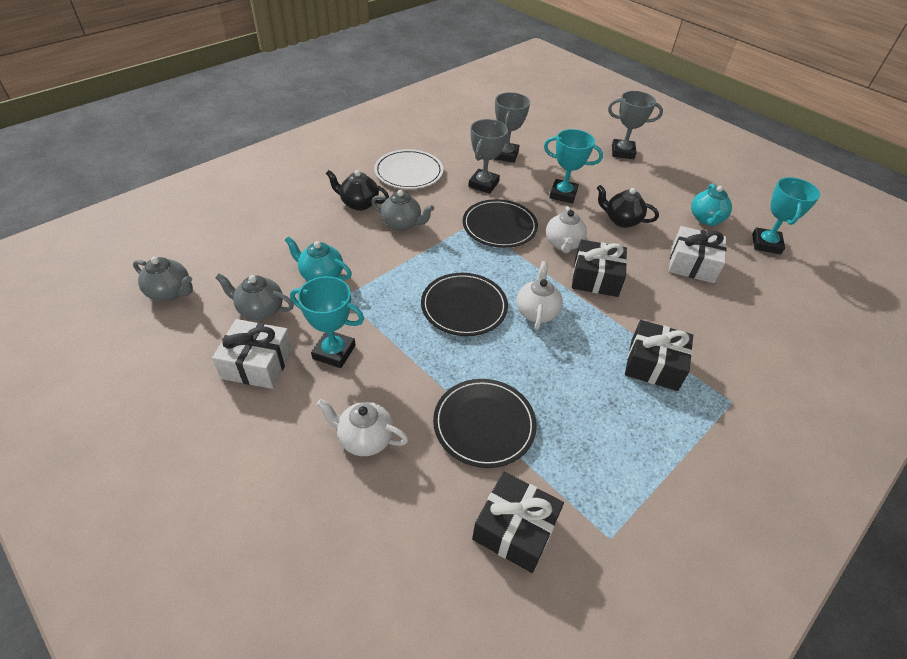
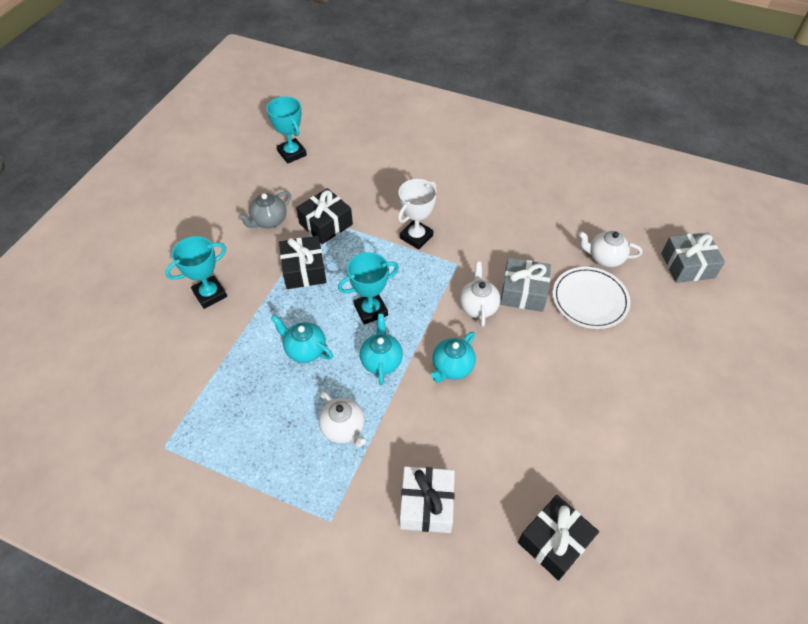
black plate: [421,273,508,336] [433,379,537,468] [463,199,538,248] = 3 -> none = 0
black teapot: [326,170,389,211] [597,185,659,228] = 2 -> none = 0
grey gift: none = 0 -> [500,258,551,312] [661,232,725,283] = 2
grey teapot: [133,257,193,301] [215,273,294,320] [371,190,434,231] = 3 -> [238,191,291,228] = 1
grey trophy: [468,119,508,194] [495,92,530,163] [608,91,663,159] = 3 -> none = 0
turquoise teapot: [285,236,352,281] [691,184,732,226] = 2 -> [271,315,333,363] [360,314,403,385] [431,332,476,382] = 3
white gift: [212,319,293,389] [669,226,727,283] = 2 -> [400,466,455,533] = 1
white trophy: none = 0 -> [398,179,437,250] = 1

